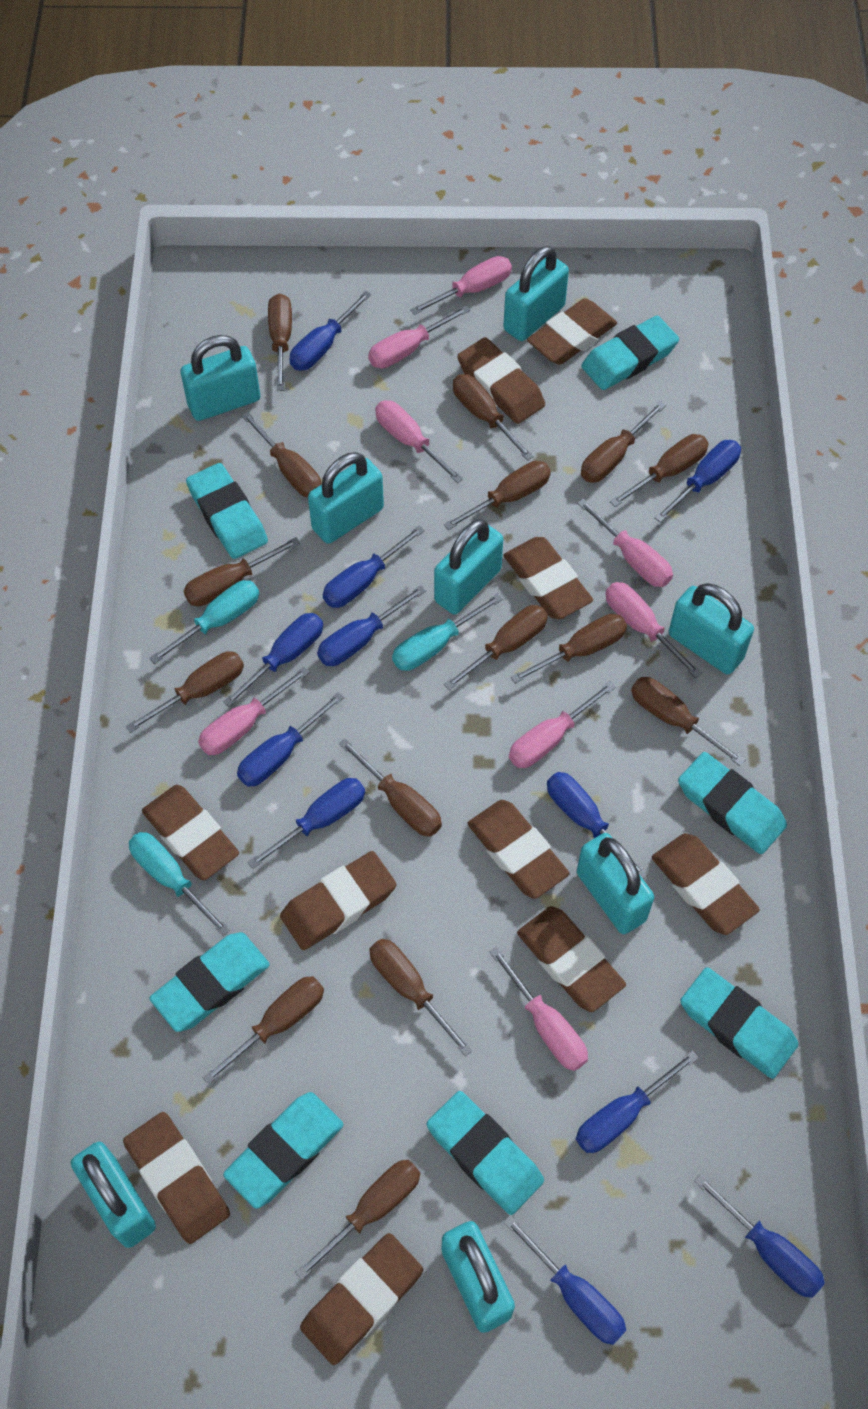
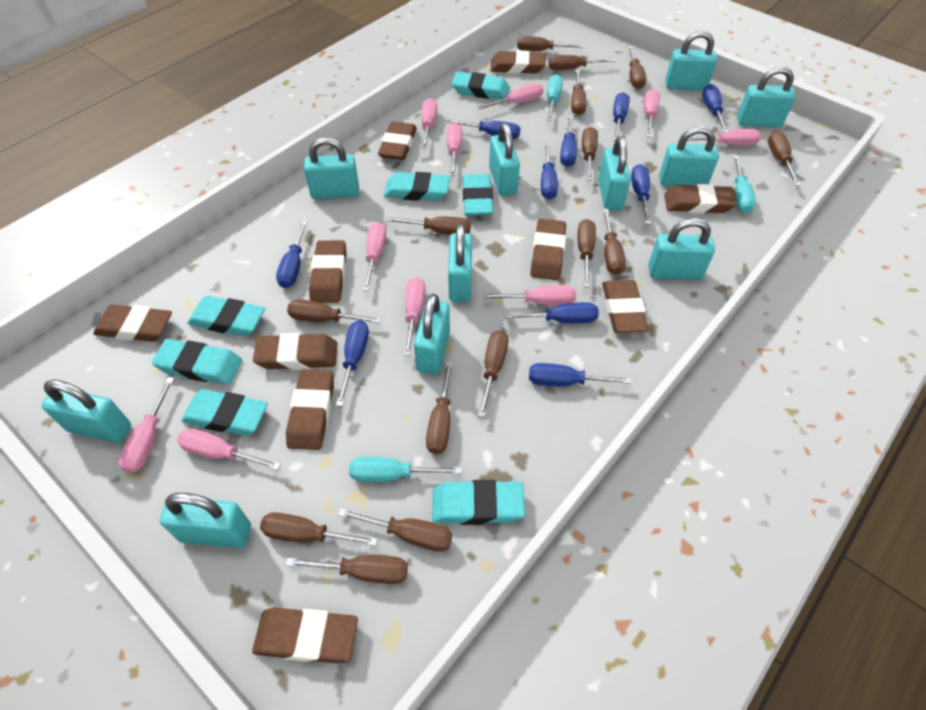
blue screwdriver: [223,613,323,707] [237,692,344,787] [247,778,365,869] [289,291,372,371] [317,585,426,666] [323,525,425,608] [503,1215,626,1345] [547,772,648,878] [576,1050,698,1153] [654,440,741,523] [694,1174,825,1298] = 11 -> [276,220,308,288] [336,320,369,406] [446,119,521,139] [503,302,599,323] [529,363,632,386] [541,143,558,199] [560,115,577,167] [613,92,630,141] [631,164,651,224] [702,84,728,133] = 10
pink screwdriver: [198,667,310,755] [368,305,470,369] [375,400,463,483] [410,256,512,315] [490,947,588,1071] [509,681,616,768] [577,499,673,587] [606,582,702,678] = 8 -> [119,377,174,473] [177,429,281,470] [363,222,386,291] [404,277,425,356] [422,98,437,149] [447,122,462,176] [477,83,543,110] [482,285,576,306] [644,89,660,137] [687,129,761,145] = 10
turquoise padlock: [71,1142,156,1248] [180,335,260,421] [308,452,384,544] [434,519,503,614] [442,1221,515,1333] [503,246,569,341] [577,833,654,934] [669,583,754,674] = 8 -> [41,379,131,443] [160,493,251,548] [304,137,359,199] [414,294,450,375] [448,224,472,302] [489,123,520,196] [598,136,631,210] [648,218,715,280] [659,126,719,186] [665,30,717,90] [737,66,796,127] = 11

